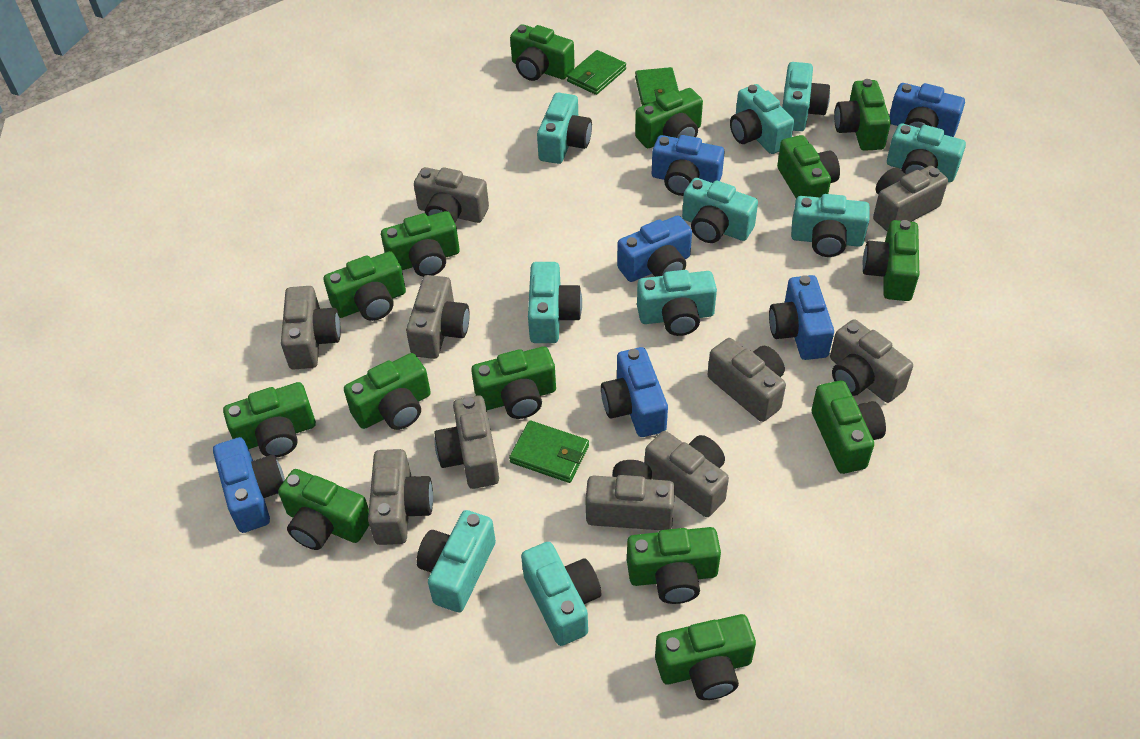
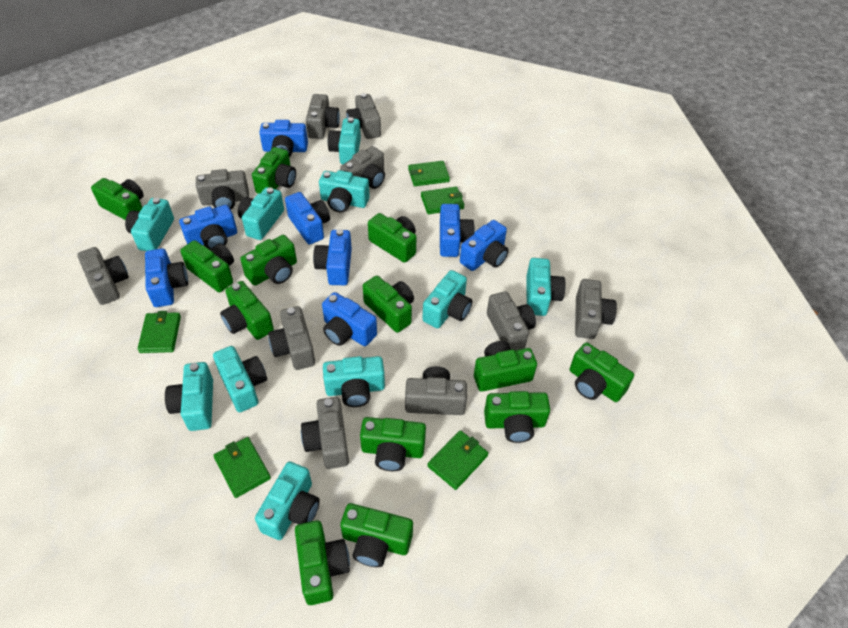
blue camera: [213,437,285,533] [601,347,668,437] [617,215,692,282] [652,135,724,196] [769,275,834,360] [889,83,965,137] = 6 -> [145,248,188,307] [179,205,237,249] [259,120,308,157] [285,192,330,245] [313,229,352,285] [322,292,377,346] [440,204,475,257] [460,220,509,271] = 8
green camera: [223,382,316,457] [278,469,369,550] [324,251,406,321] [344,353,431,430] [381,211,460,277] [471,346,556,419] [510,24,575,81] [627,527,721,604] [635,88,703,148] [655,614,756,700] [777,135,840,199] [812,381,886,474] [834,79,891,151] [863,220,919,301] = 14 -> [91,178,144,220] [180,240,234,292] [220,281,274,340] [240,235,297,285] [252,147,296,194] [295,520,350,605] [340,503,413,567] [360,417,426,471] [363,276,414,333] [368,213,417,263] [474,341,537,392] [484,391,550,443] [570,343,634,402] = 13
green wallet: [509,421,589,483] [567,50,626,95] [635,67,679,106] = 3 -> [138,311,181,353] [213,437,271,498] [408,161,450,186] [421,187,464,214] [427,430,488,490] = 5

